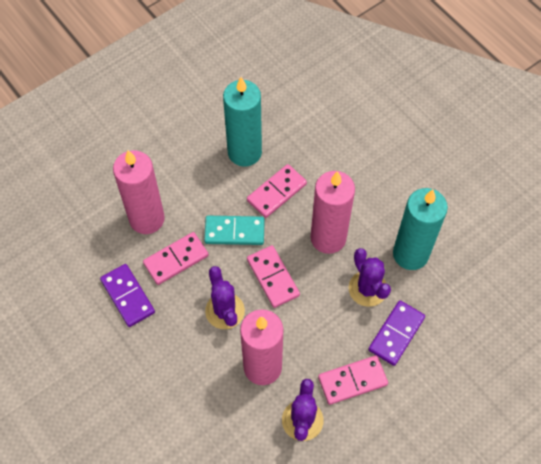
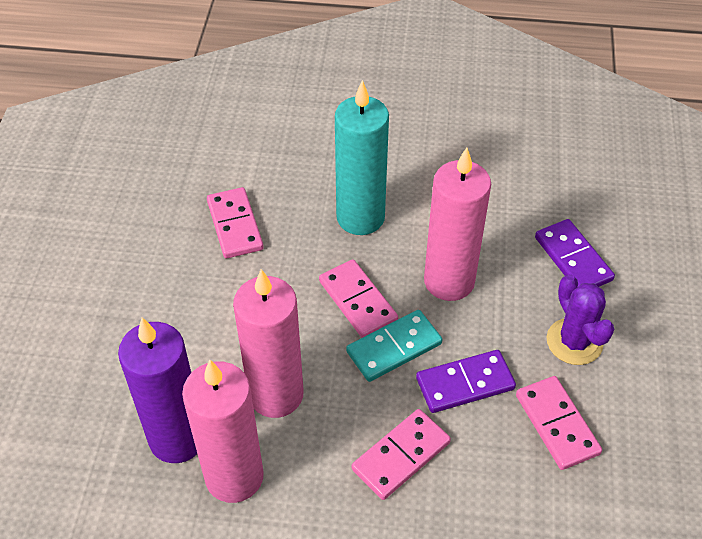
purple cactus: [205,266,245,329] [282,379,324,441] [348,248,391,307] = 3 -> [547,274,614,365] = 1
purple candle: none = 0 -> [118,317,197,463] = 1
turquoise candle: [223,77,262,167] [393,188,448,270] = 2 -> [335,80,389,235] = 1

